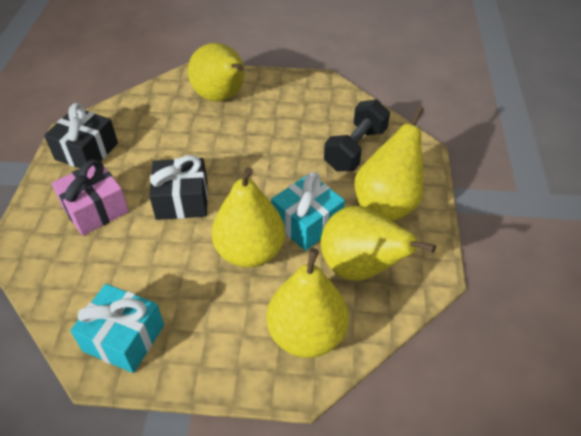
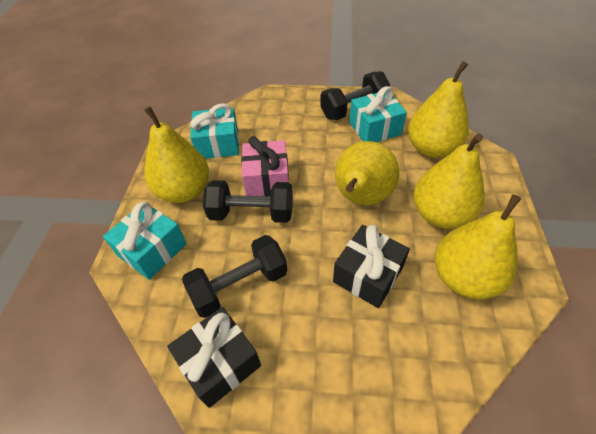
black dumbbell: [324,100,390,171] = 1 -> [182,235,288,318] [203,180,293,223] [320,71,390,120] = 3
turquoise gift: [70,284,164,373] [271,172,345,251] = 2 -> [103,202,187,280] [190,103,239,159] [349,86,407,142] = 3

